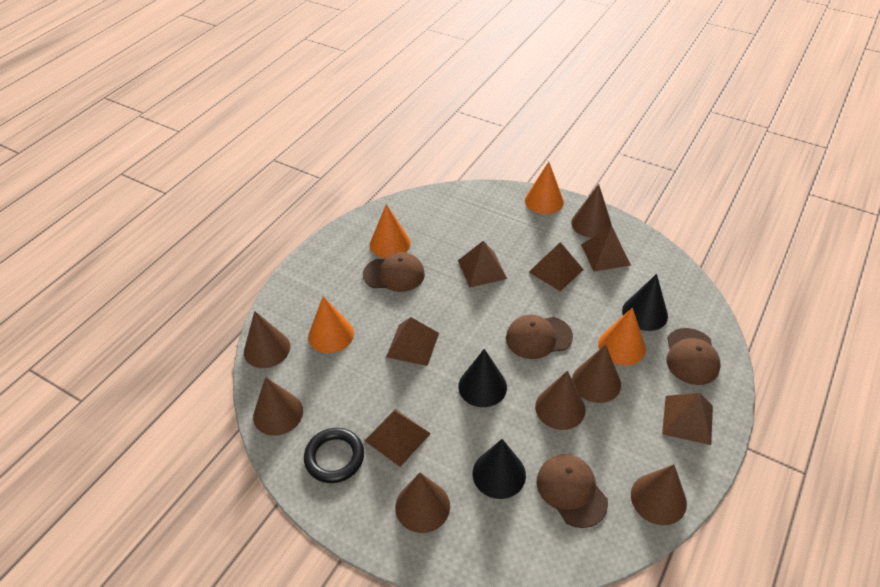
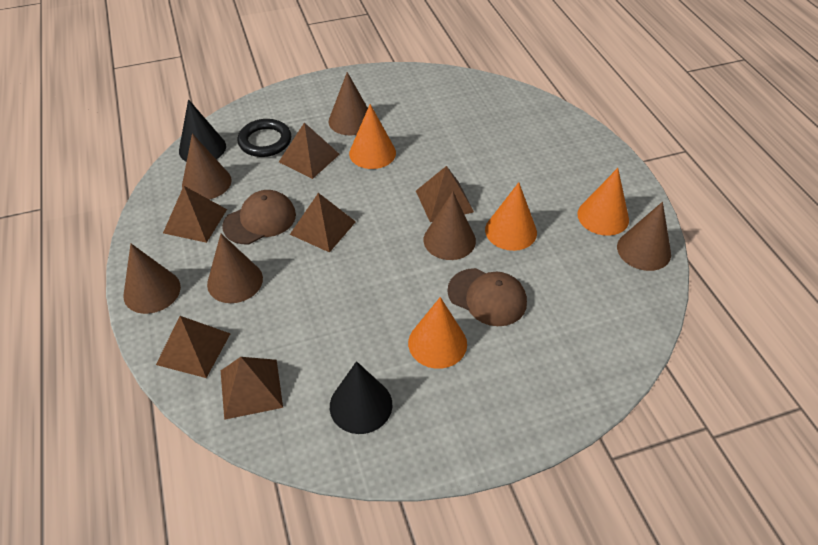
black cone: [458,349,507,407] [473,439,526,499] [622,274,668,331] = 3 -> [179,99,226,162] [330,361,392,434] = 2
brown cap: [363,252,425,292] [506,315,573,359] [537,454,608,528] [666,328,721,385] = 4 -> [222,190,296,244] [447,268,527,326] = 2
brown cone: [244,311,290,368] [253,377,303,436] [395,473,450,533] [535,371,586,430] [571,184,612,238] [572,344,621,403] [631,464,687,525] = 7 -> [124,244,181,314] [182,134,232,199] [207,234,263,303] [329,72,368,135] [424,192,476,260] [617,202,671,271] = 6

